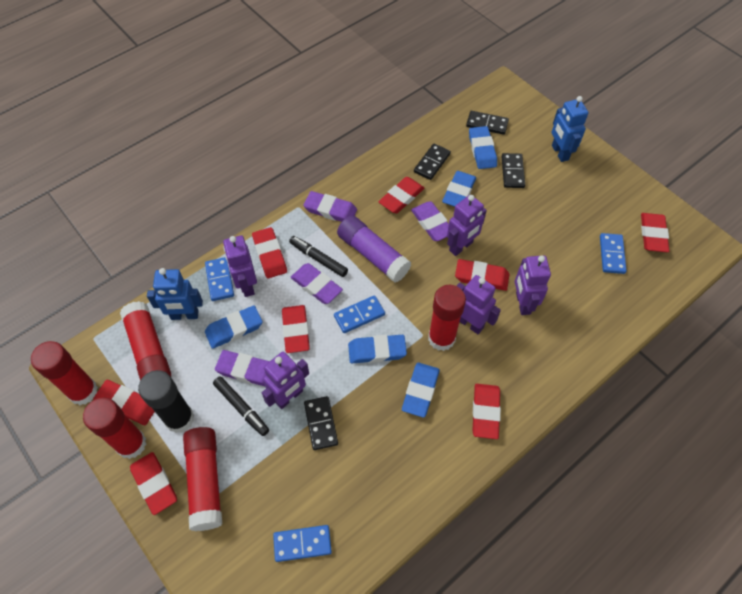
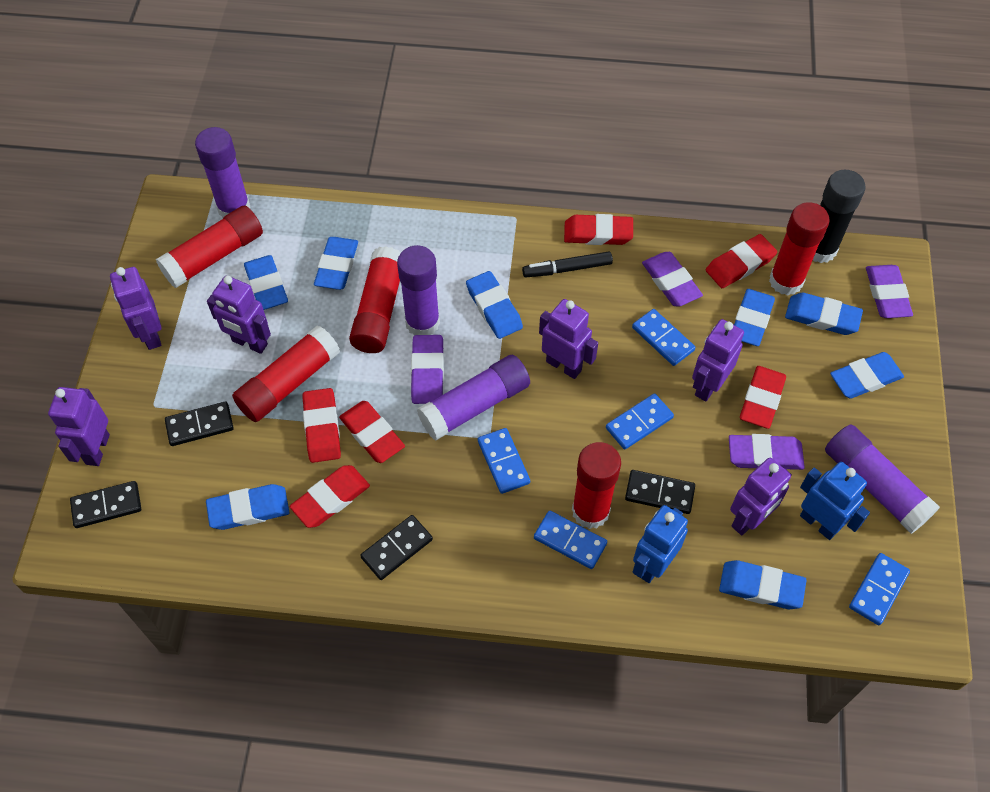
black marker: [213,376,269,436] [289,236,348,277] = 2 -> [522,251,613,277] = 1
blue domino: [205,257,234,301] [273,525,332,562] [334,295,385,333] [600,233,627,274] = 4 -> [478,428,530,494] [534,511,607,569] [606,393,674,449] [632,309,695,366] [849,553,910,625] = 5
blue eraser: [205,305,263,349] [348,335,407,363] [402,363,440,418] [442,171,476,207] [469,126,497,169] = 5 -> [206,484,290,530] [244,255,288,310] [314,237,358,290] [466,271,523,339] [719,560,806,609] [734,289,775,346] [785,293,863,335] [830,352,904,399] = 8
purple glue stick: [337,215,411,282] = 1 -> [195,127,250,219] [397,245,440,335] [417,355,530,440] [825,425,939,534] = 4
purple robot: [223,236,257,297] [262,352,309,409] [447,195,487,256] [457,275,501,334] [515,255,551,315] = 5 -> [48,387,110,466] [110,267,161,350] [207,276,271,354] [539,299,598,379] [692,319,744,402] [730,458,792,536] = 6
red eraser: [93,380,155,425] [130,452,177,515] [252,227,287,278] [282,305,310,353] [379,177,424,214] [455,259,510,291] [472,384,501,439] [641,213,669,252] = 8 -> [290,465,370,528] [302,388,341,463] [339,401,405,463] [564,214,633,245] [706,234,777,288] [740,366,786,429] = 6

